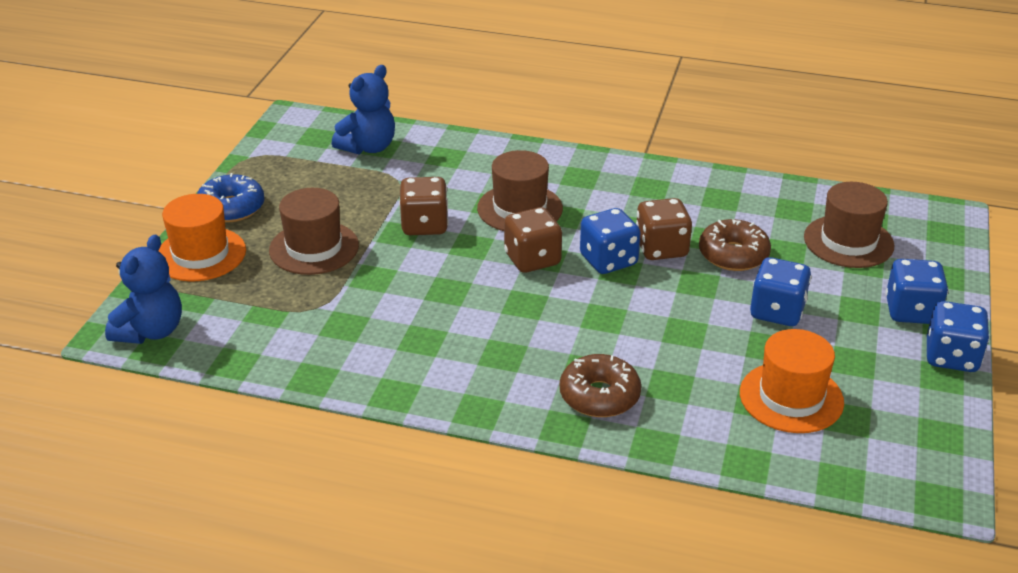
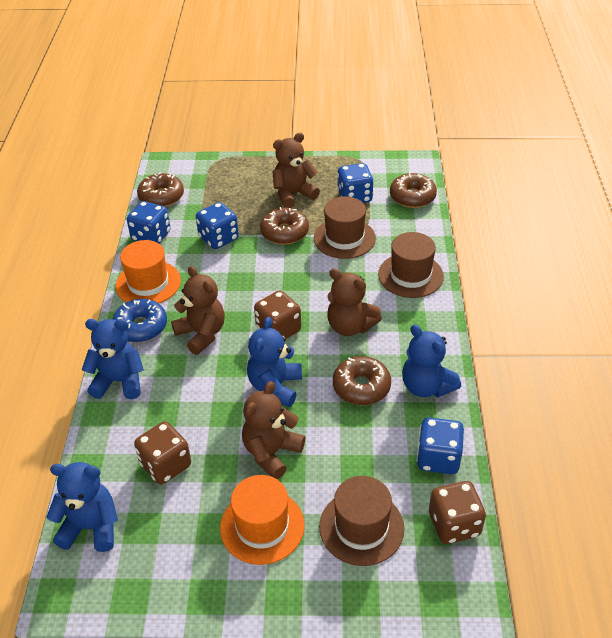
blue teddy bear: [105,235,182,344] [332,65,395,155] = 2 -> [46,462,118,552] [82,319,144,399] [247,317,302,407] [402,324,461,397] = 4
brown donut: [560,354,641,417] [699,219,771,271] = 2 -> [137,172,184,207] [260,207,309,245] [333,356,391,405] [390,172,437,208] = 4
brown teddy bear: none = 0 -> [171,266,225,355] [242,381,305,479] [272,133,320,208] [327,269,382,336] = 4

